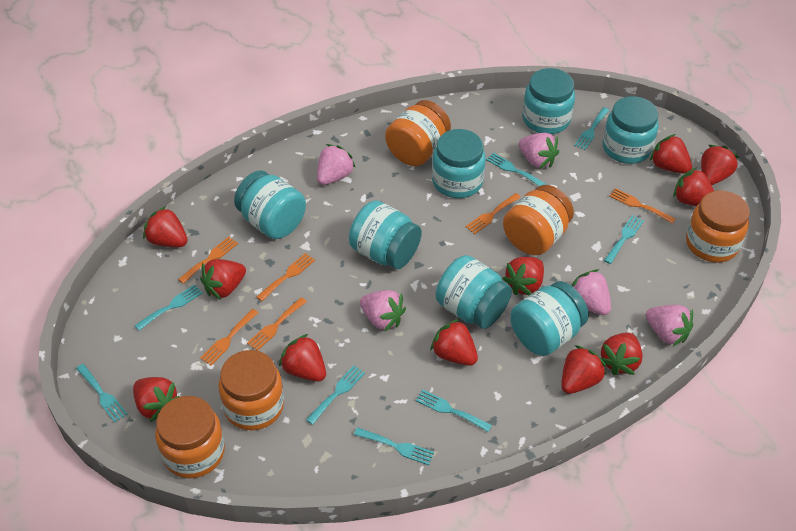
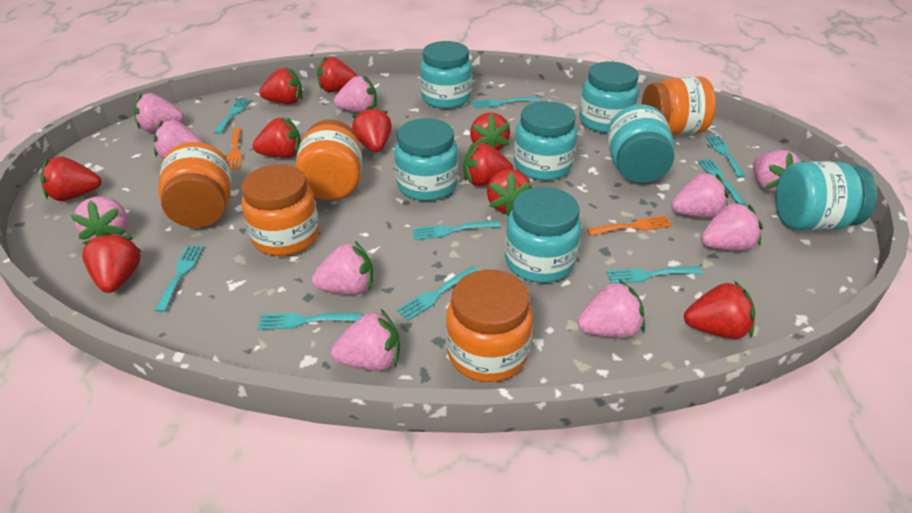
orange fork: [178,237,238,284] [200,309,258,365] [247,297,307,351] [257,253,315,301] [465,193,521,234] [609,188,675,224] = 6 -> [227,128,242,170] [587,215,673,236] = 2
pink strawberry: [317,144,356,185] [360,290,406,332] [519,133,559,169] [571,269,611,315] [646,305,693,346] = 5 -> [70,197,128,240] [134,93,184,132] [154,120,204,159] [312,241,373,295] [331,309,400,371] [334,75,377,113] [577,280,645,338] [671,172,728,218] [701,201,763,251] [753,150,805,193] = 10
red strawberry: [133,377,180,422] [143,206,188,247] [200,259,246,300] [279,334,326,381] [430,319,478,366] [502,257,544,295] [561,345,606,394] [601,333,643,375] [650,134,692,174] [673,167,714,206] [701,145,740,185] = 11 -> [40,156,101,201] [82,232,142,293] [253,117,301,158] [259,67,303,104] [317,57,358,92] [352,106,392,152] [464,143,513,186] [470,112,510,151] [487,169,532,216] [684,281,755,339] = 10
turquoise fork: [76,364,128,422] [134,284,203,331] [306,365,365,425] [354,427,434,465] [416,389,492,432] [486,153,547,186] [574,107,609,150] [604,215,644,264] = 8 -> [155,245,204,312] [213,99,250,134] [257,313,362,330] [396,266,479,321] [413,221,500,240] [472,97,539,108] [606,266,703,283] [697,159,746,205] [706,136,745,178] = 9

